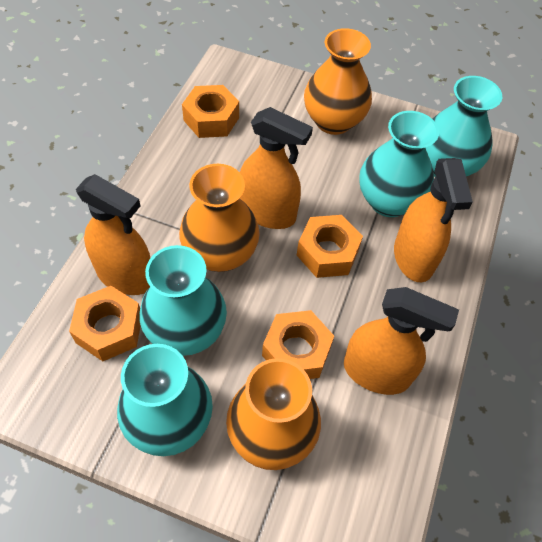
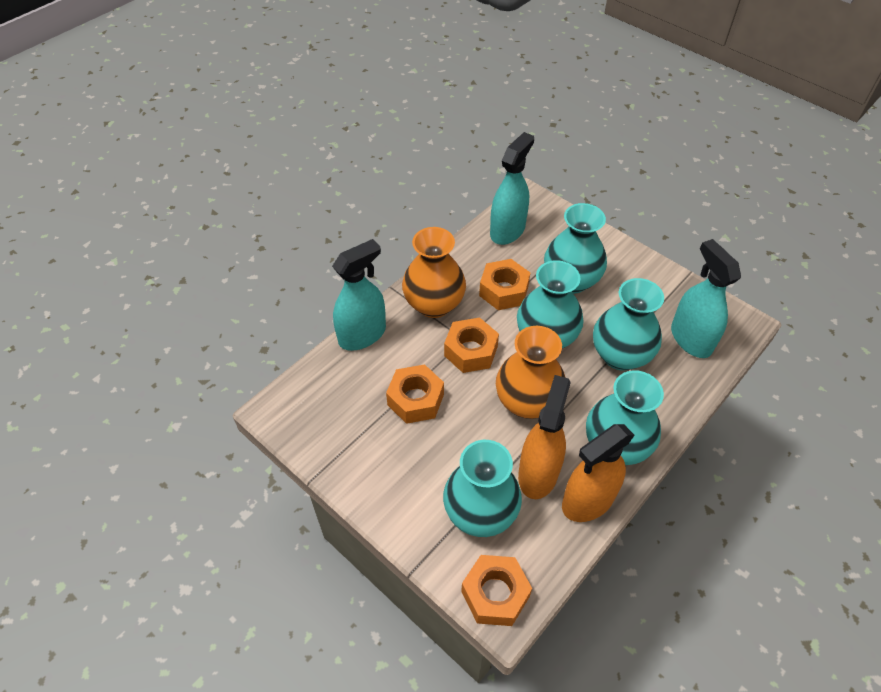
orange spray bottle: [76,174,150,295] [240,107,313,229] [344,287,459,395] [394,158,473,282] = 4 -> [518,375,571,499] [562,424,635,522] = 2
orange vase: [179,164,260,272] [226,358,321,470] [304,28,372,135] = 3 -> [402,227,466,318] [496,326,565,419] = 2
turquoise spray bottle: none = 0 -> [332,239,386,351] [490,132,534,245] [671,239,741,358] = 3
turquoise vase: [117,344,213,456] [139,245,227,356] [359,111,439,217] [426,76,502,177] = 4 -> [443,440,522,537] [517,260,584,348] [544,203,607,294] [586,370,664,465] [593,278,664,371] = 5

